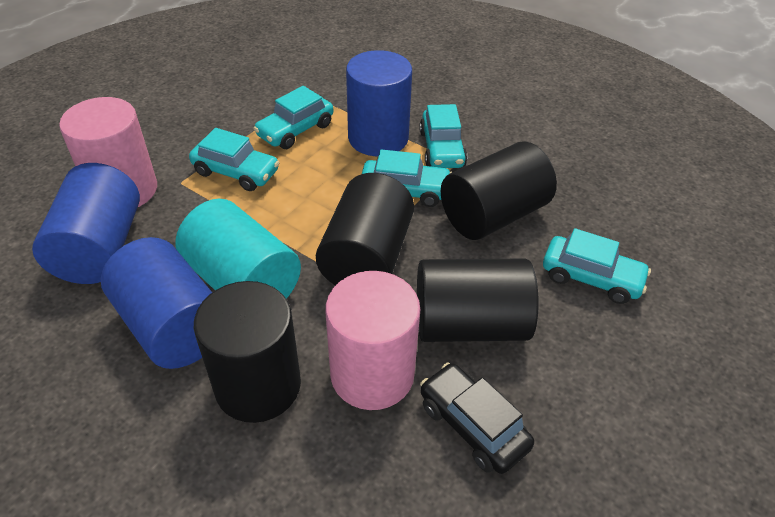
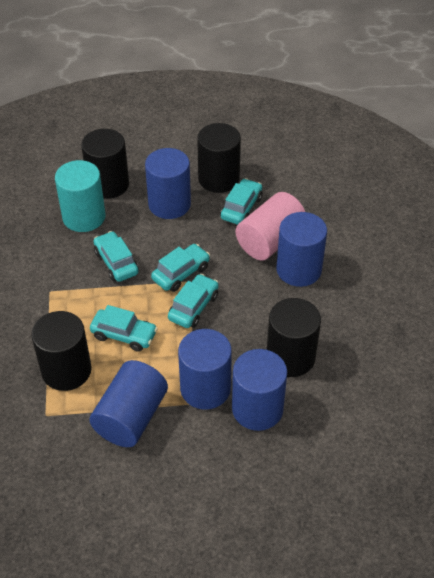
black car: [420,362,534,474] = 1 -> none = 0
blue cylinder: [32,163,140,284] [101,237,212,369] [346,50,412,156] = 3 -> [89,360,168,447] [145,148,191,219] [178,329,232,409] [232,349,287,431] [276,212,327,287] = 5
pink cylinder: [59,97,157,207] [325,271,420,410] = 2 -> [236,192,305,260] = 1

